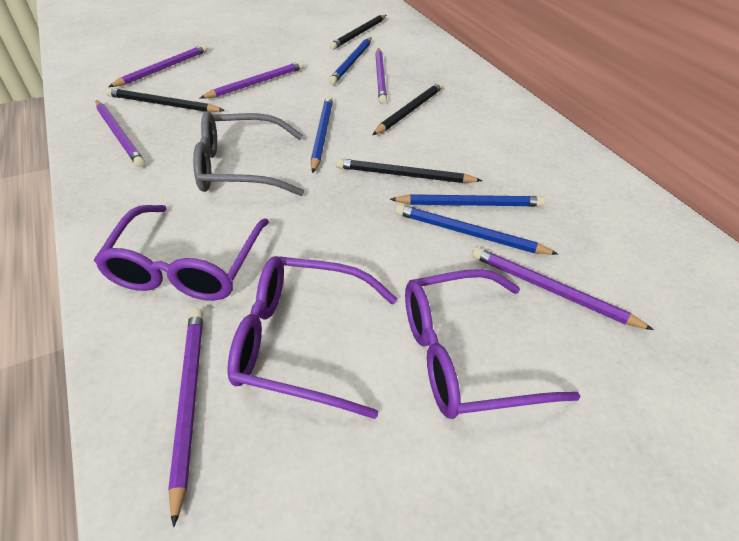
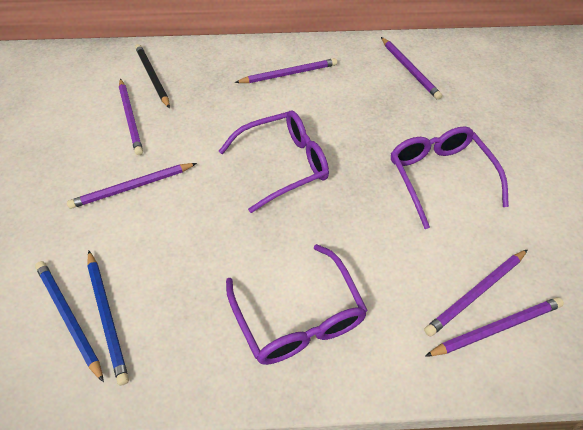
black pencil: [105,88,225,112] [329,15,386,50] [336,158,482,183] [372,82,443,135] = 4 -> [135,44,170,109] = 1
blue pencil: [311,96,333,173] [329,37,372,85] [390,194,545,207] [395,204,559,255] = 4 -> [35,261,104,382] [87,251,129,386] = 2
grey glasses: [193,111,304,196] = 1 -> none = 0

